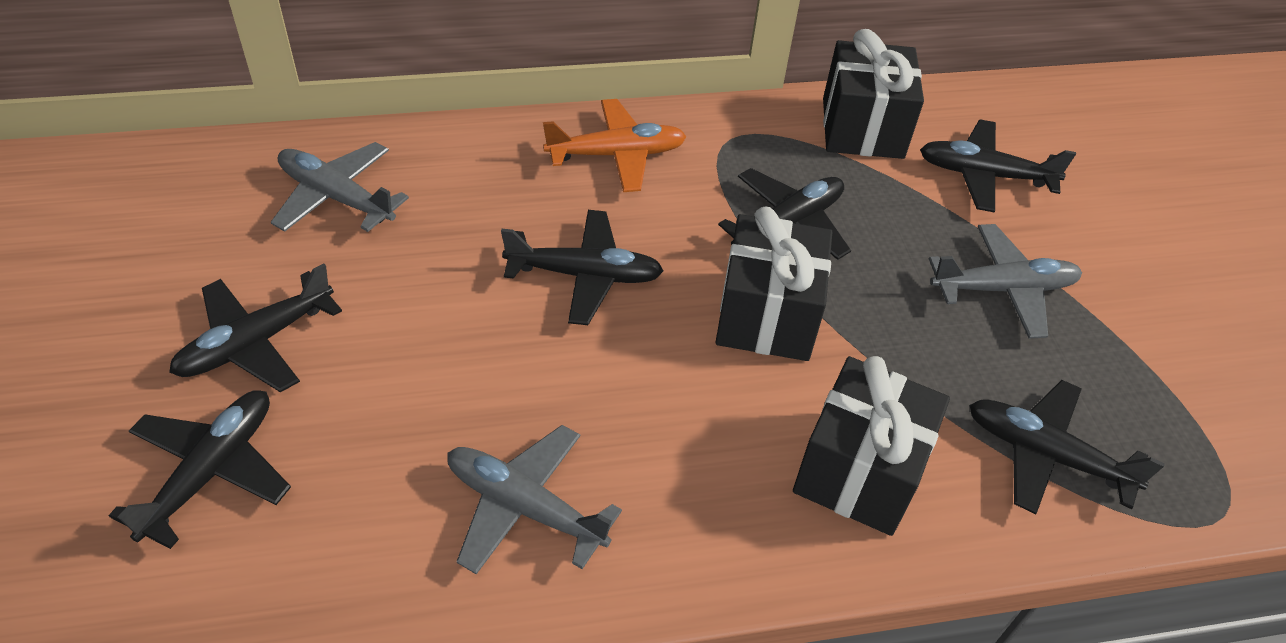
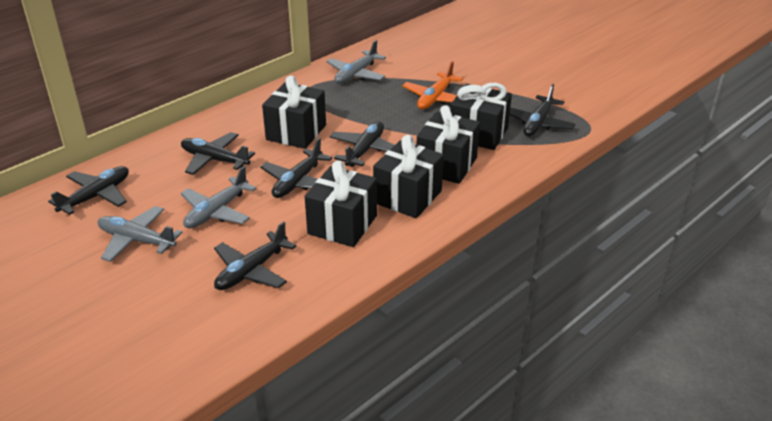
black gift: [715,206,832,361] [793,356,950,536] [823,29,924,159] = 3 -> [262,75,326,149] [305,160,377,247] [373,135,444,218] [417,105,480,184] [450,83,512,150] = 5

